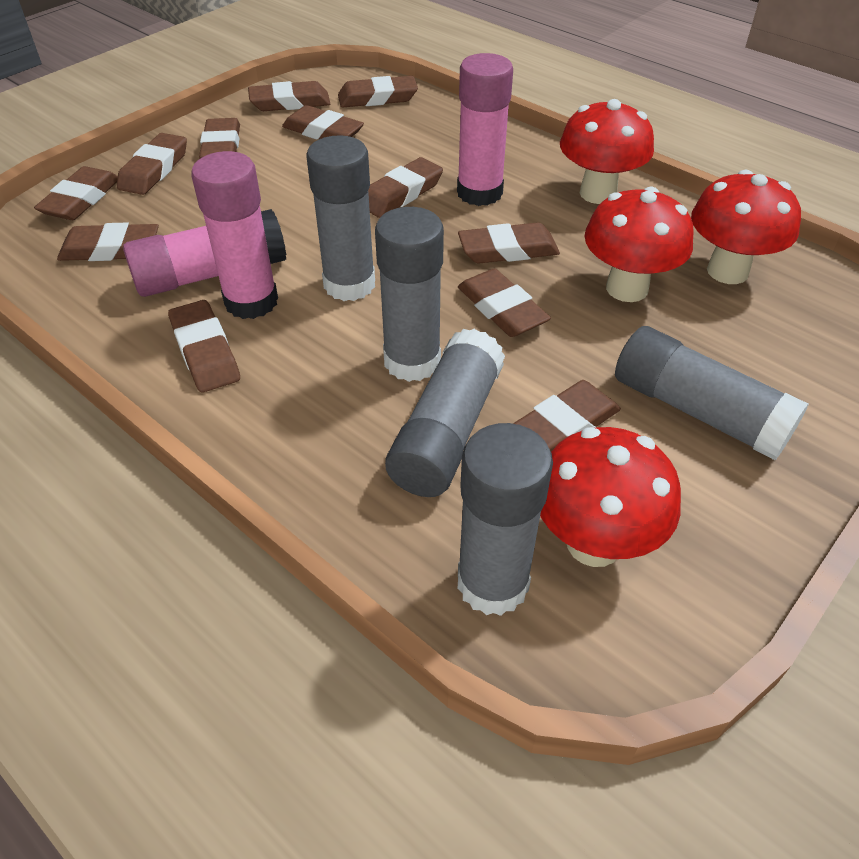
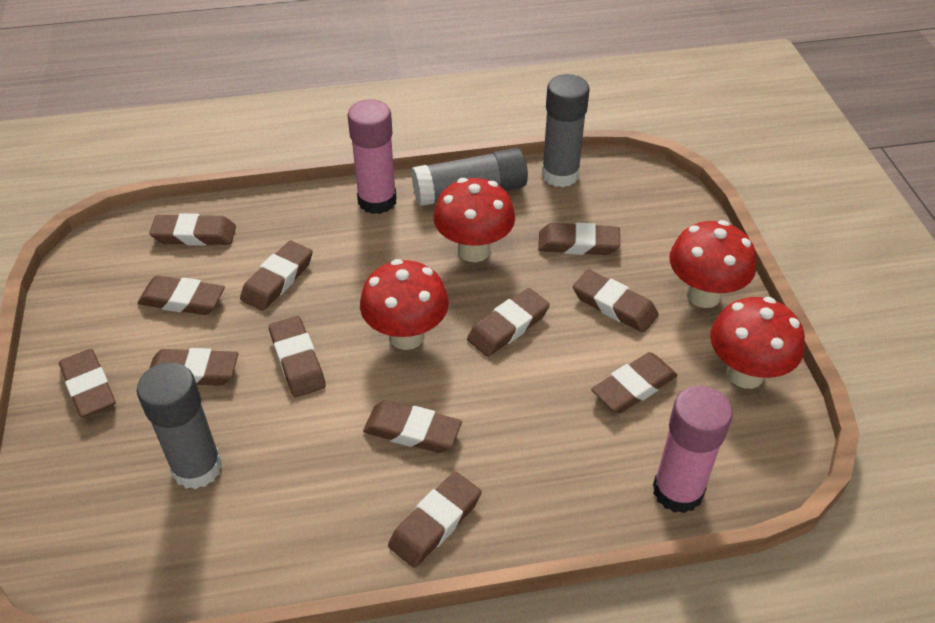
grey glue stick: [307,135,375,301] [375,207,444,382] [385,329,505,497] [458,423,553,616] [615,326,809,460] = 5 -> [137,362,222,489] [412,148,528,206] [542,74,590,187] = 3
pink glue stick: [123,209,286,297] [191,151,278,319] [457,53,513,206] = 3 -> [347,99,397,214] [653,386,733,513] = 2

